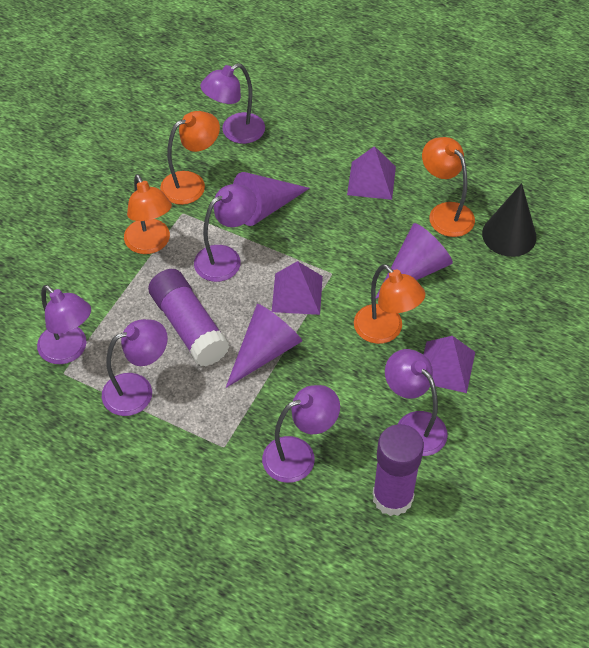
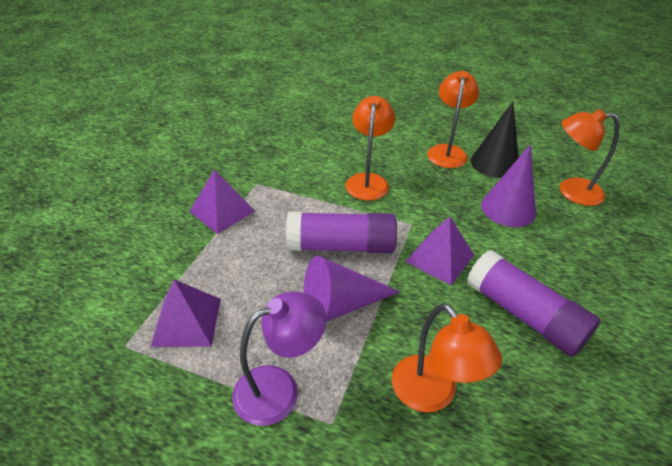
purple cone: [226,304,302,388] [233,172,310,226] [376,223,453,299] = 3 -> [303,256,400,322] [481,144,536,227] = 2
purple lamp: [37,285,91,364] [102,319,168,416] [194,184,257,282] [200,63,265,144] [262,385,340,483] [385,349,448,456] = 6 -> [232,291,326,426] = 1

